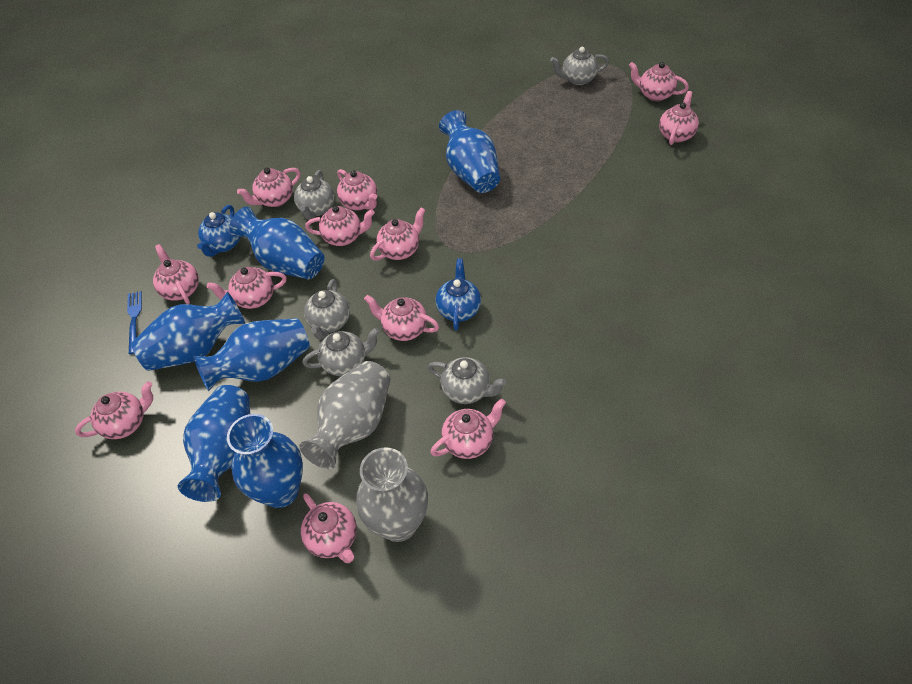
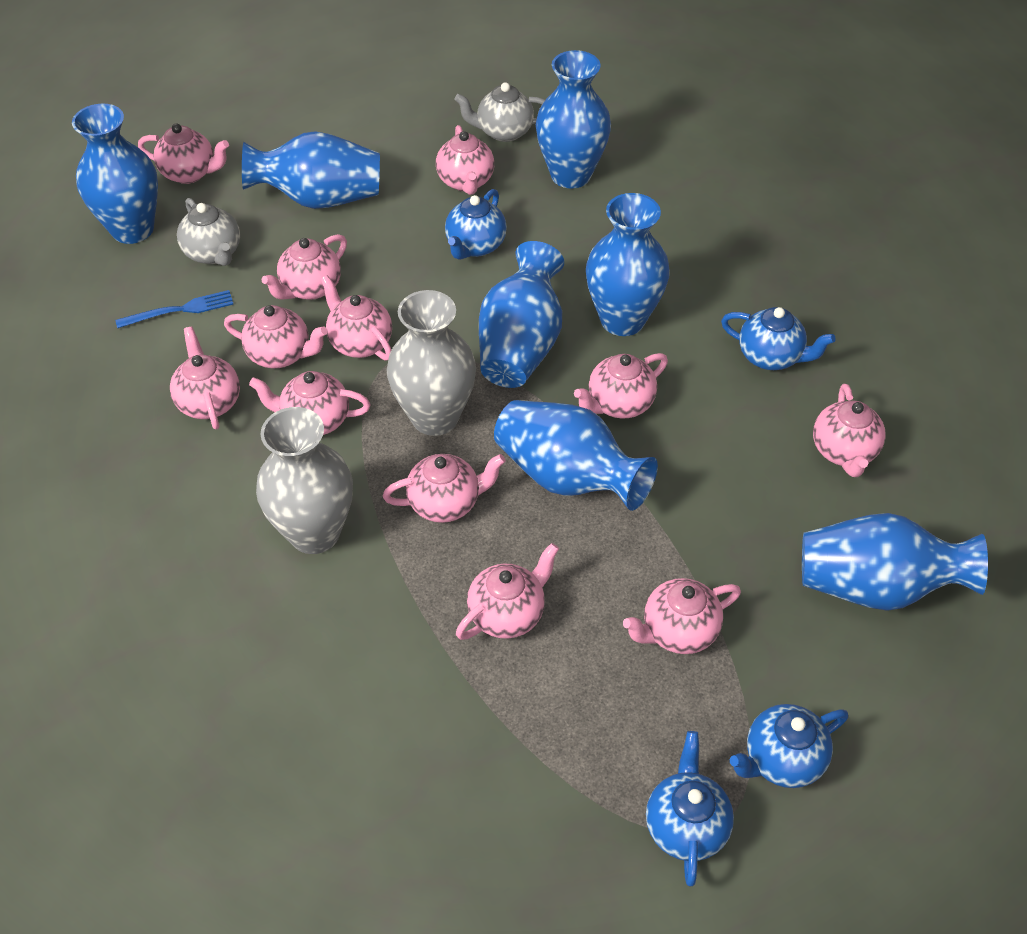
blue teapot: [197,205,241,257] [436,258,481,331] = 2 -> [445,189,507,260] [646,731,734,886] [721,307,836,370] [730,704,848,788] = 4
blue vase: [131,292,245,371] [178,385,250,502] [193,318,310,391] [227,414,303,508] [229,207,325,280] [439,110,500,193] = 6 -> [72,104,158,244] [242,131,380,209] [479,241,564,388] [494,400,658,511] [536,50,611,189] [586,193,670,336] [802,513,988,611] = 7
grey teapot: [294,170,335,220] [303,327,380,376] [304,279,350,340] [428,357,506,404] [550,47,609,85] = 5 -> [177,198,240,266] [455,82,545,142] = 2

